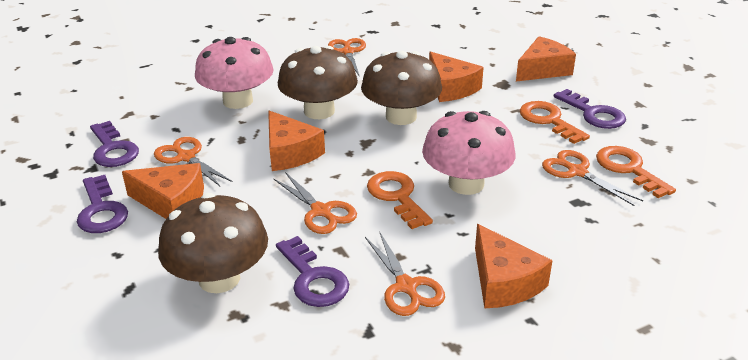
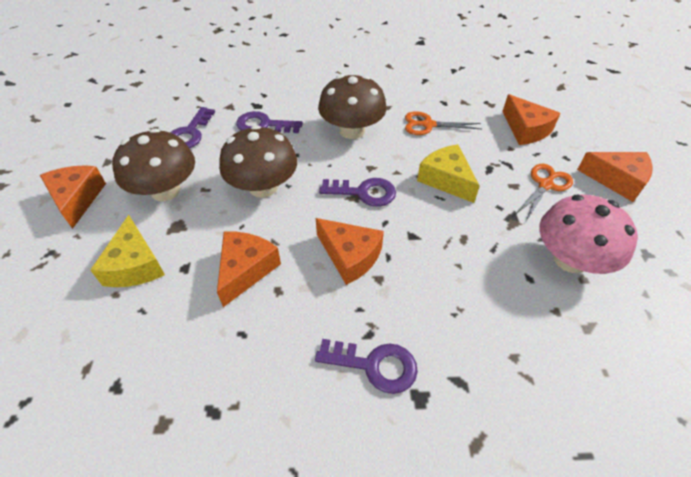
orange key: [367,171,433,229] [520,101,590,144] [596,146,676,198] = 3 -> none = 0
orange scissors: [154,137,232,186] [273,172,357,234] [328,38,366,77] [365,231,445,316] [542,150,643,206] = 5 -> [405,111,481,135] [515,164,573,221] = 2
pink mushroom: [195,37,273,109] [422,111,516,195] = 2 -> [539,195,638,274] = 1
yellow cheese: none = 0 -> [90,215,165,287] [417,144,480,203] = 2

